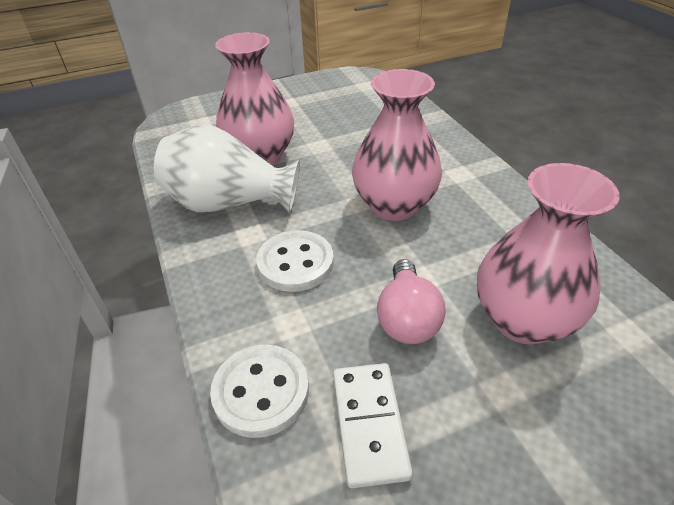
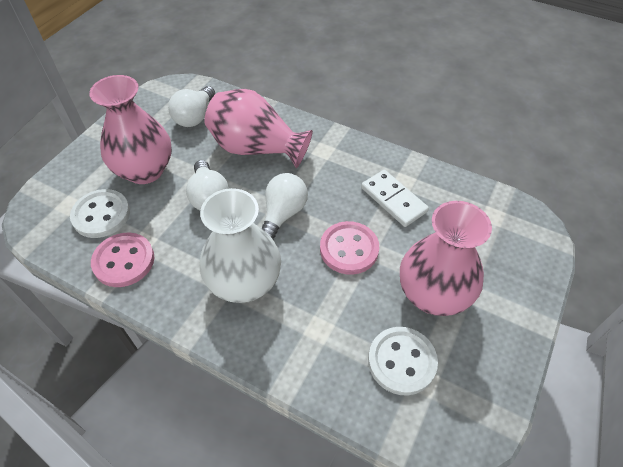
pink button: none = 0 -> [91,232,154,287] [320,221,379,275] = 2
pink light bulb: [377,259,446,344] = 1 -> none = 0
white light bulb: none = 0 -> [168,86,215,127] [186,160,229,210] [261,173,308,240] = 3

